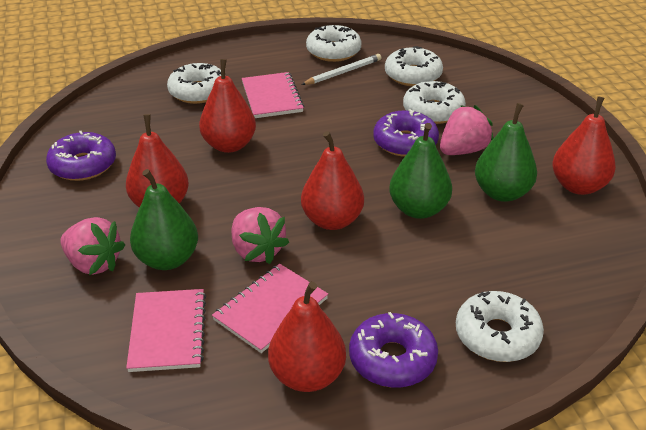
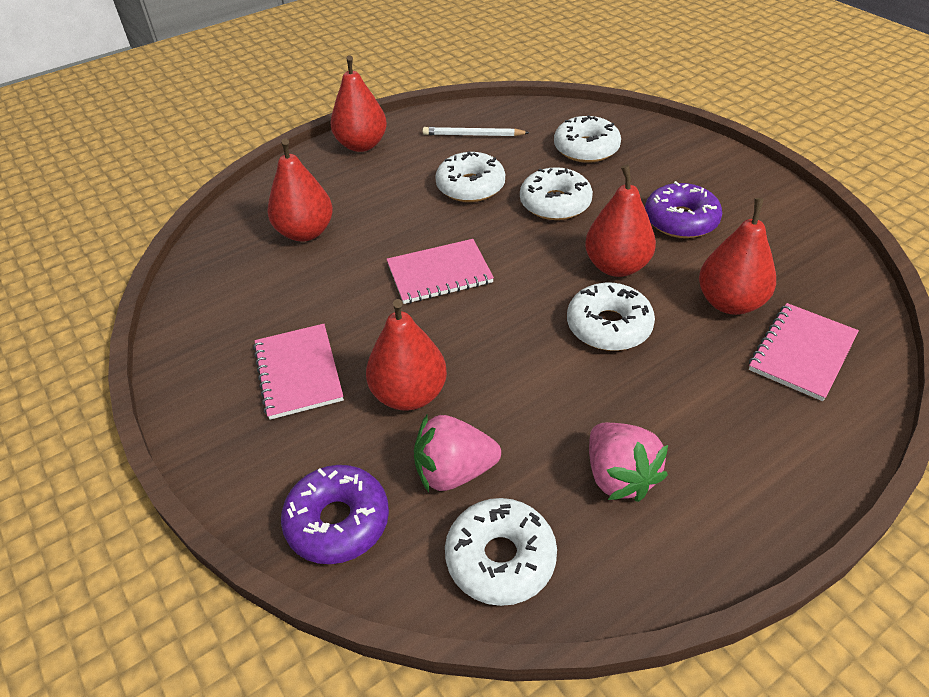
green pear: [130,169,198,270] [389,123,452,219] [475,103,537,202] = 3 -> none = 0
pink strawberry: [60,217,125,275] [231,207,289,264] [440,105,493,155] = 3 -> [414,415,501,492] [589,423,668,502] = 2
purple donut: [46,131,116,181] [349,312,438,388] [373,109,439,157] = 3 -> [281,465,389,564] [645,181,722,238] = 2

